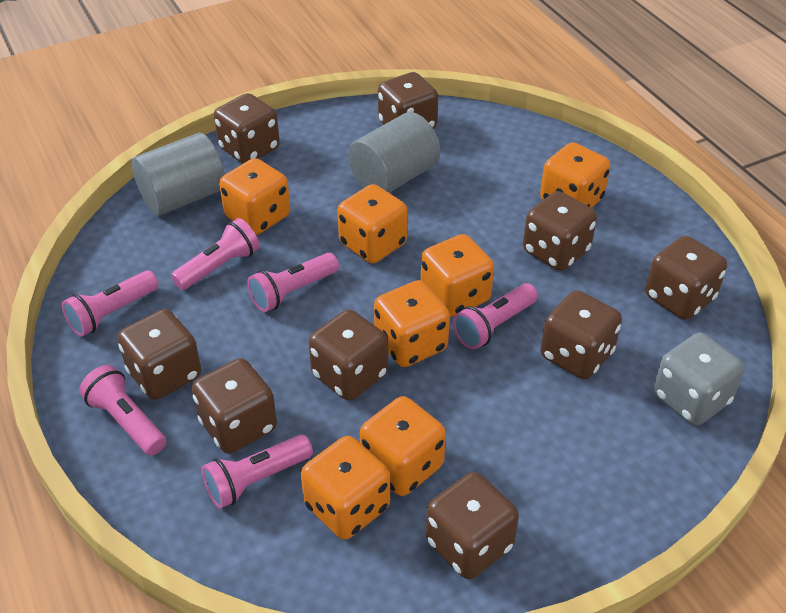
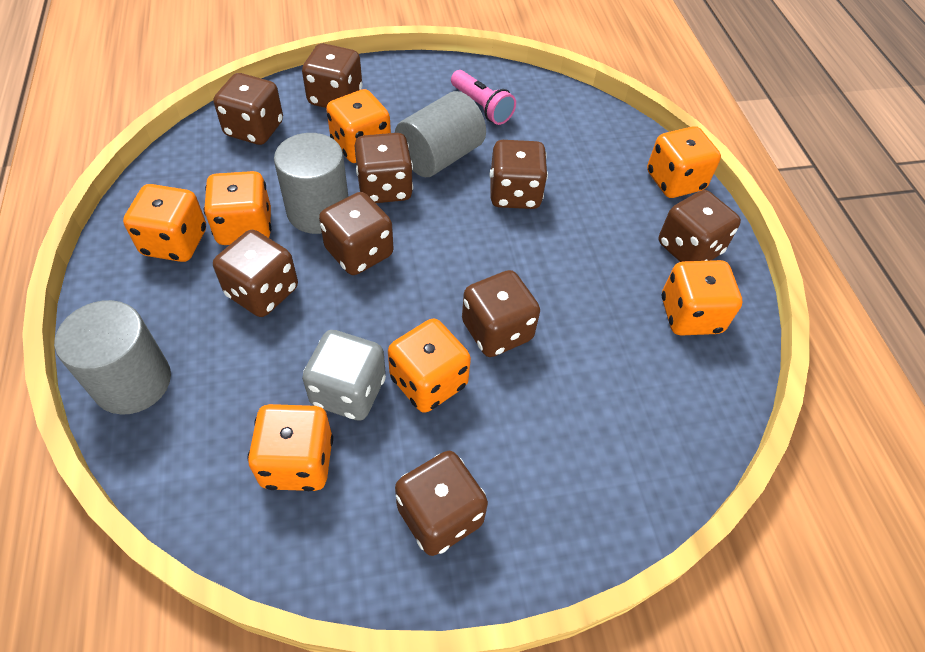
grey cylinder: [132,133,225,216] [348,112,440,193] = 2 -> [55,300,171,415] [274,133,348,234] [395,91,486,177] = 3
pink flashlight: [62,270,158,337] [79,365,166,456] [171,218,260,290] [202,435,313,509] [247,253,339,312] [453,283,538,349] = 6 -> [451,70,516,125] = 1

